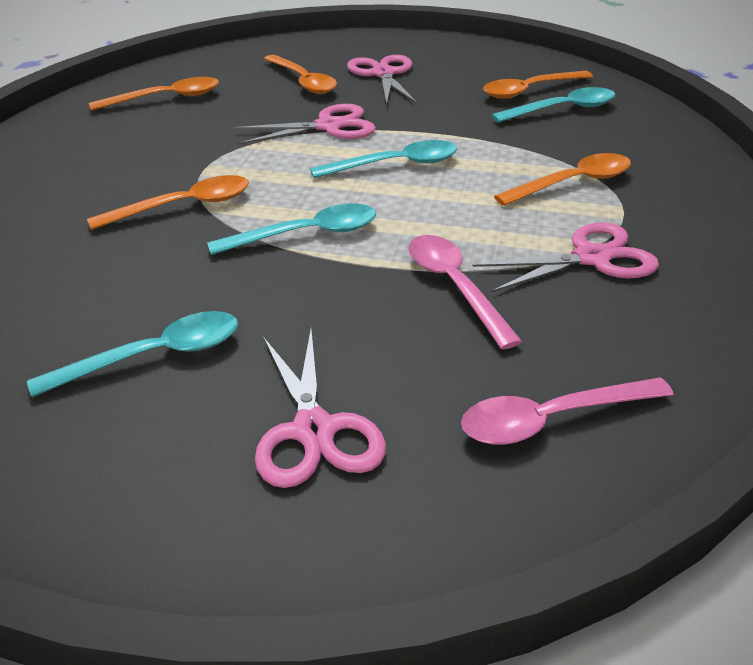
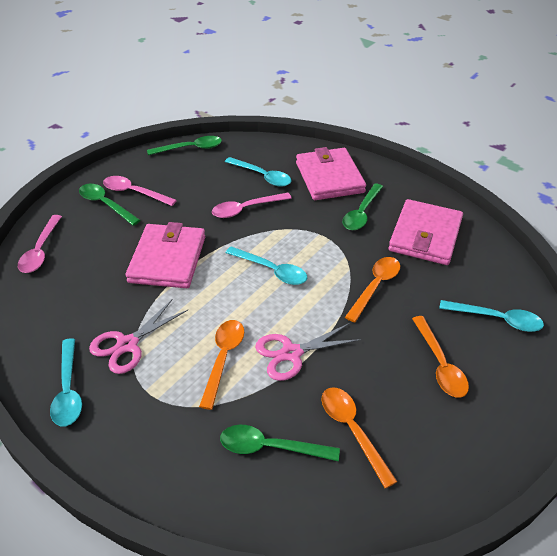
green spoon: none = 0 -> [79,184,140,226] [147,136,222,155] [220,425,340,461] [343,183,383,230] = 4
orange spoon: [87,175,249,230] [89,77,219,111] [264,55,337,94] [483,71,593,99] [494,153,631,206] = 5 -> [199,320,244,410] [321,387,397,488] [345,257,400,323] [412,316,469,398] = 4
pink scissors: [233,104,376,145] [255,330,386,488] [347,55,417,105] [472,222,659,293] = 4 -> [89,299,188,374] [255,323,361,381] = 2
pink spoon: [408,235,522,350] [461,377,674,445] = 2 -> [18,215,62,273] [103,176,177,206] [212,193,292,218] = 3
pink wallet: none = 0 -> [126,222,205,288] [296,147,366,200] [389,199,463,265] = 3

